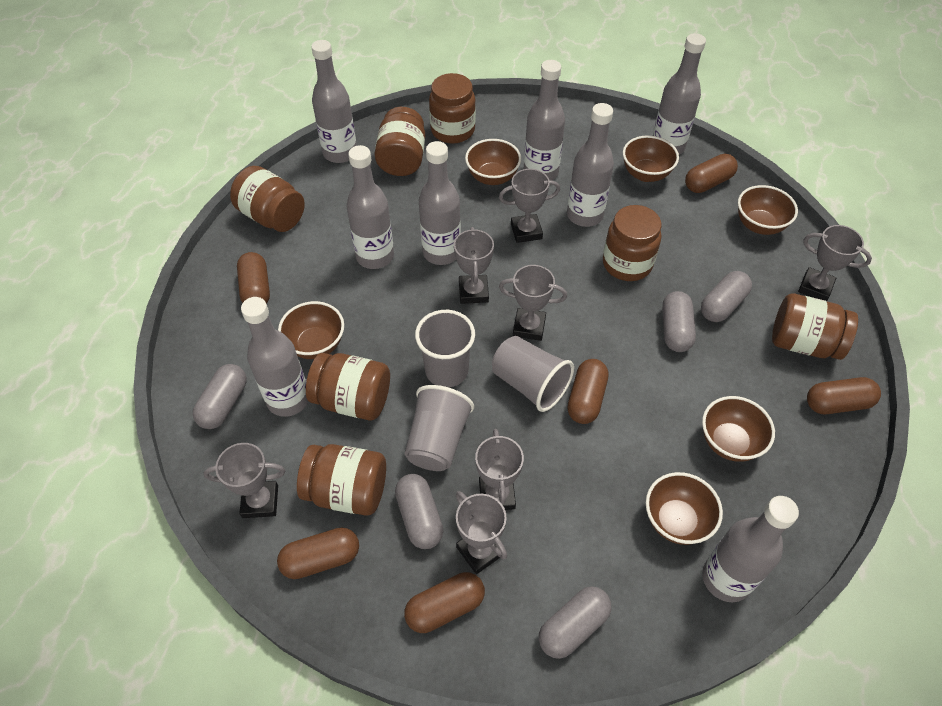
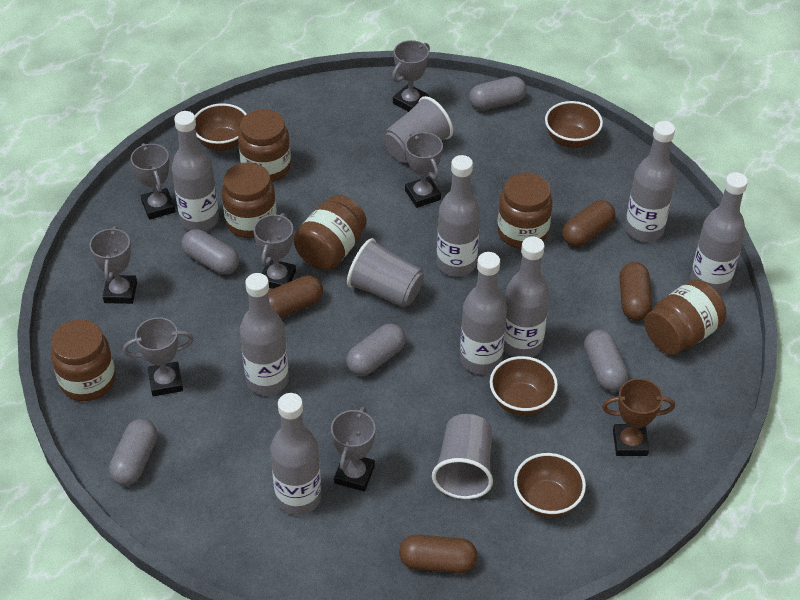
brown bowl: [278,301,344,359] [465,139,521,185] [623,135,679,182] [646,472,723,545] [702,396,775,462] [738,185,798,235] = 6 -> [195,103,247,151] [490,356,558,416] [514,453,586,518] [545,101,603,149] = 4
brown capsule: [237,252,270,304] [277,527,359,579] [404,572,485,633] [567,359,608,424] [685,154,738,193] [807,377,881,414] = 6 -> [268,275,323,318] [399,535,477,573] [562,200,615,247] [619,262,652,321] = 4
brown jar: [230,166,305,232] [297,444,386,516] [306,353,390,420] [375,107,425,176] [429,73,476,144] [603,205,661,281] [772,294,858,360] = 7 -> [51,319,116,401] [222,162,277,238] [238,109,291,182] [294,195,367,270] [497,173,552,249] [644,280,726,355] = 6
brown trophy: none = 0 -> [602,378,675,456] = 1

